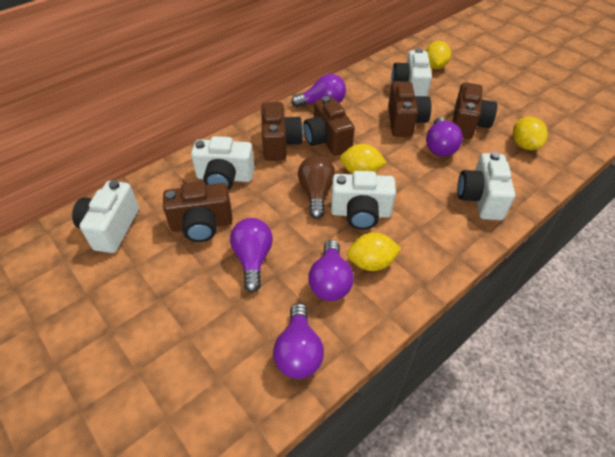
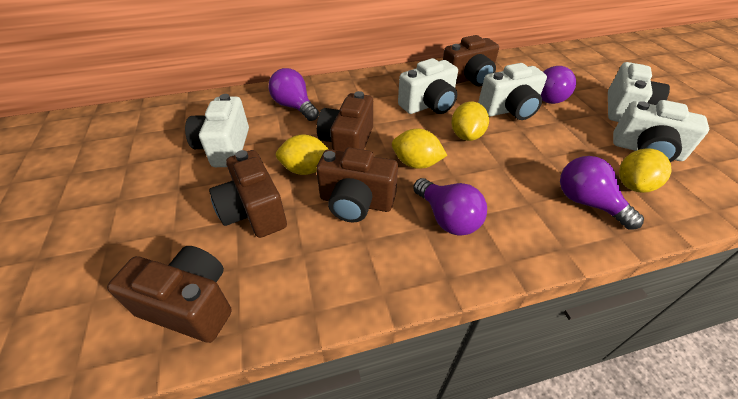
brown light bulb: [298,155,335,219] = 1 -> none = 0
purple light bulb: [230,218,273,293] [273,303,324,379] [291,74,346,107] [308,240,354,301] [426,117,463,156] = 5 -> [269,68,319,121] [413,178,487,236] [541,66,576,104] [560,156,644,230] = 4

